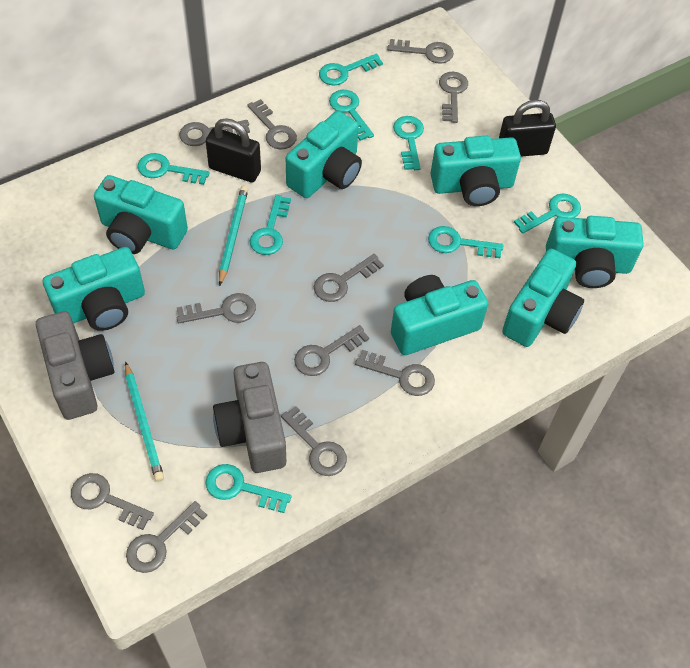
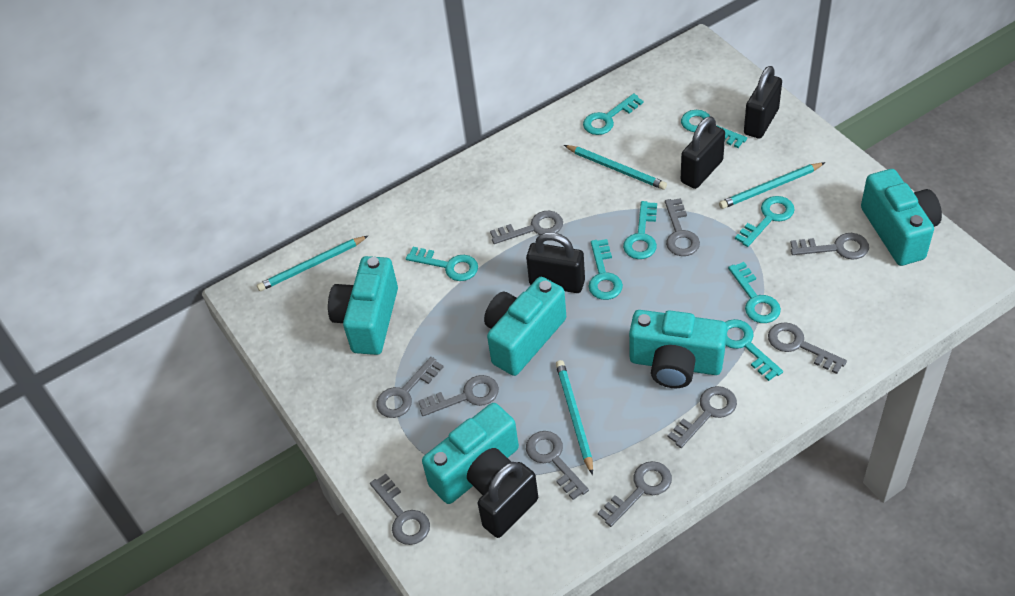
black padlock: [206,118,261,182] [499,100,556,157] = 2 -> [478,462,538,538] [526,232,585,293] [681,116,725,189] [744,66,782,139] = 4
grey camera: [36,311,114,420] [213,362,286,473] = 2 -> none = 0
grey key: [71,473,154,530] [126,501,207,573] [177,293,256,324] [179,120,250,146] [247,99,297,149] [281,406,347,476] [294,325,369,376] [314,254,384,302] [355,350,435,396] [387,39,454,64] [439,72,468,123] = 11 -> [370,474,430,545] [376,357,444,418] [418,375,499,416] [490,211,563,244] [526,431,589,500] [598,461,672,527] [665,198,700,256] [668,386,737,448] [768,322,847,374] [790,233,869,260] = 10
turquoise camera: [43,247,145,331] [94,175,188,254] [286,111,362,198] [391,275,488,355] [430,136,521,206] [502,249,584,347] [546,216,644,288] = 7 -> [328,256,398,355] [422,403,519,504] [484,277,566,376] [629,310,727,388] [861,169,942,266] = 5
turquoise pencil: [125,361,164,482] [219,186,248,286] = 2 -> [257,236,368,291] [556,360,593,475] [564,145,667,190] [719,162,825,209] = 4

